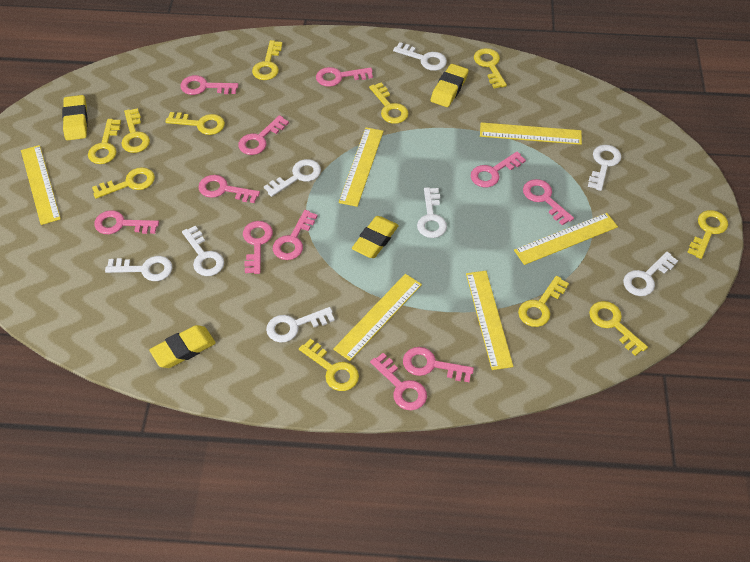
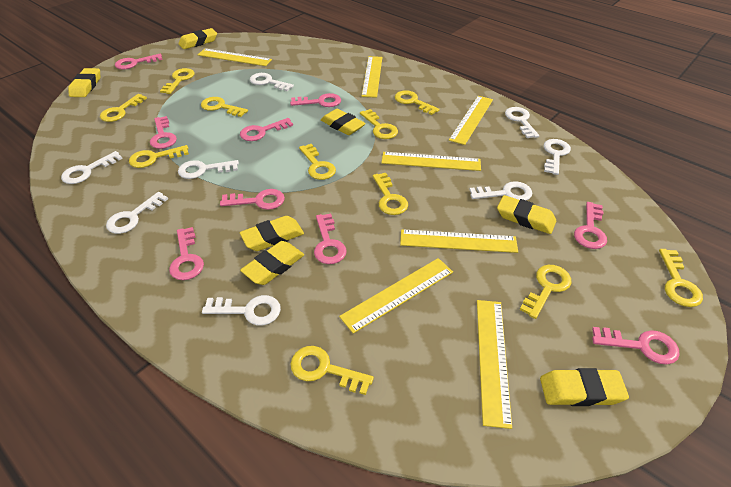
pink key: [94,210,159,234] [181,75,238,95] [198,175,260,203] [238,115,289,155] [243,221,273,274] [273,210,317,260] [316,67,373,87] [370,353,427,410] [403,347,474,382] [471,152,526,187] [523,179,574,226] = 11 -> [115,54,163,70] [150,116,177,149] [169,227,204,280] [220,189,285,210] [240,118,293,141] [290,93,341,107] [314,214,347,264] [574,202,607,249] [592,327,680,365] = 9
yellow eraser: [62,95,88,140] [149,325,215,368] [352,216,399,258] [430,64,469,107] = 4 -> [68,68,100,97] [179,28,217,49] [240,216,304,251] [240,241,304,285] [321,109,366,135] [497,195,556,234] [540,368,629,406] = 7
yellow ruler: [21,145,61,225] [333,274,422,361] [339,127,384,207] [466,271,513,370] [480,122,582,145] [514,213,618,265] = 6 -> [198,49,272,66] [339,258,453,334] [362,56,382,98] [381,152,481,171] [400,229,518,253] [449,96,493,145] [477,300,512,429] = 7

